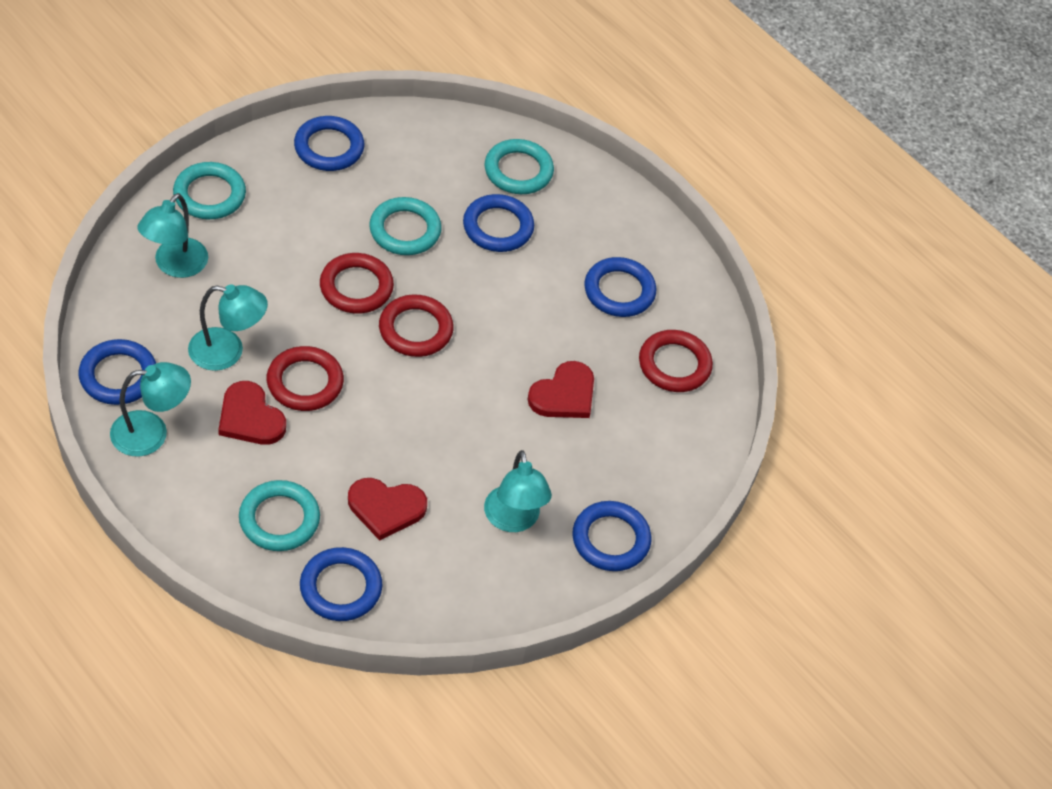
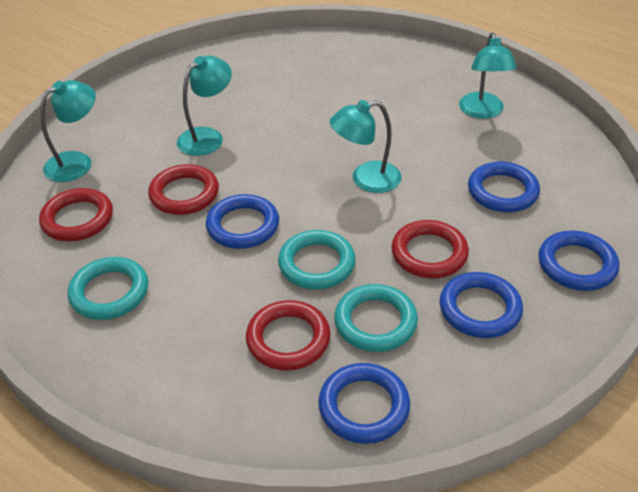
blue ring: [79,339,156,405] [294,116,364,171] [300,547,382,621] [463,194,534,252] [572,501,651,571] [584,257,656,317] = 6 -> [206,194,279,249] [318,363,410,444] [440,272,523,338] [468,162,540,212] [539,231,619,291] = 5
red heart: [218,381,286,445] [348,478,427,541] [528,361,594,418] = 3 -> none = 0
turquoise ring: [173,162,246,219] [239,480,320,551] [369,197,441,255] [485,139,554,194] = 4 -> [68,257,148,320] [278,230,356,289] [334,284,418,352] = 3

